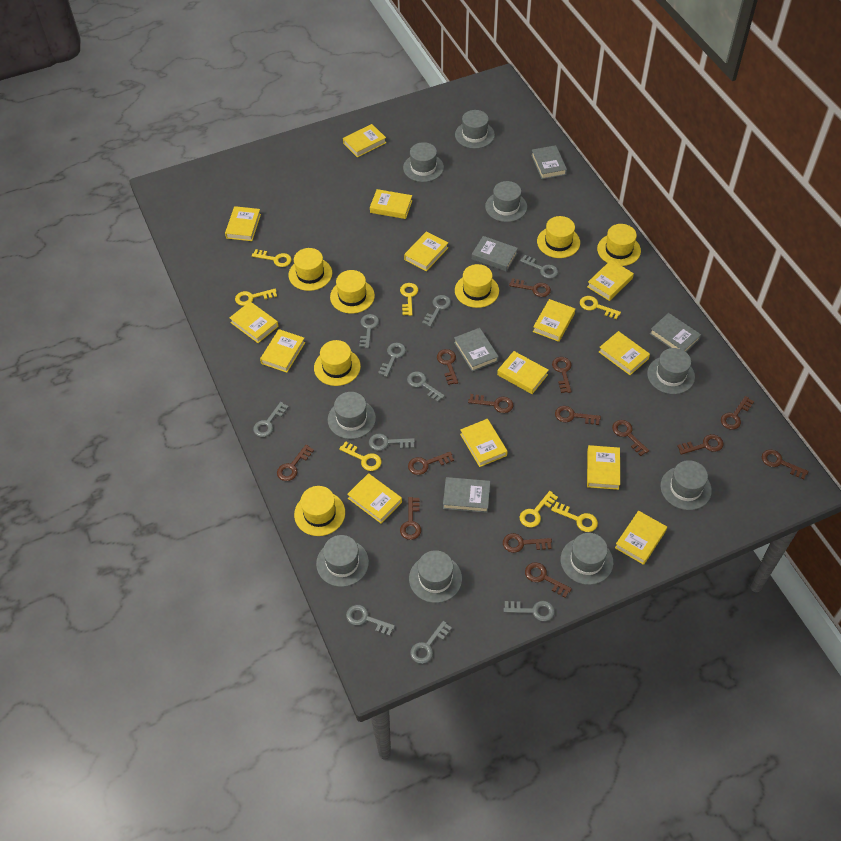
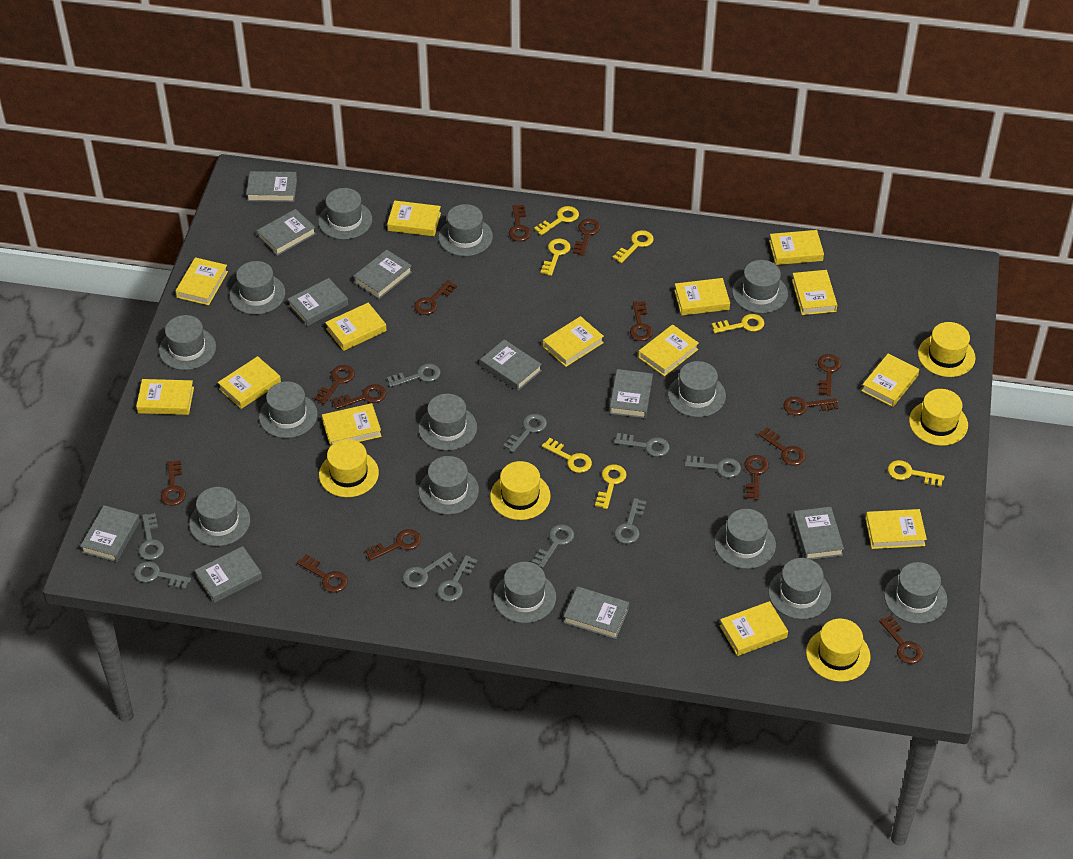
grey book: [443,477,490,513] [454,328,499,372] [472,236,518,272] [531,145,567,179] [650,313,701,352] = 5 -> [80,505,140,562] [194,546,262,603] [246,171,297,202] [257,209,316,256] [287,278,348,326] [353,250,412,299] [480,339,542,391] [564,586,629,639] [610,369,653,418] [793,507,844,560] = 10
grey hat: [316,535,369,587] [328,392,376,439] [403,142,444,182] [409,550,462,603] [455,110,495,149] [485,181,527,222] [561,533,614,585] [647,348,695,394] [660,460,712,510] = 9 -> [159,315,216,370] [189,487,250,546] [230,261,285,315] [259,381,318,438] [318,188,372,240] [418,394,477,451] [419,456,479,515] [438,204,493,256] [494,562,556,623] [668,361,726,417] [714,509,776,569] [732,260,788,313] [768,558,831,619] [884,562,947,624] = 14
yellow hat: [288,248,332,291] [294,486,345,536] [314,340,361,386] [330,270,375,314] [455,264,499,308] [537,216,580,258] [597,224,641,266] = 7 -> [319,439,379,497] [490,461,551,520] [806,618,870,682] [909,389,968,446] [918,322,976,377] = 5

